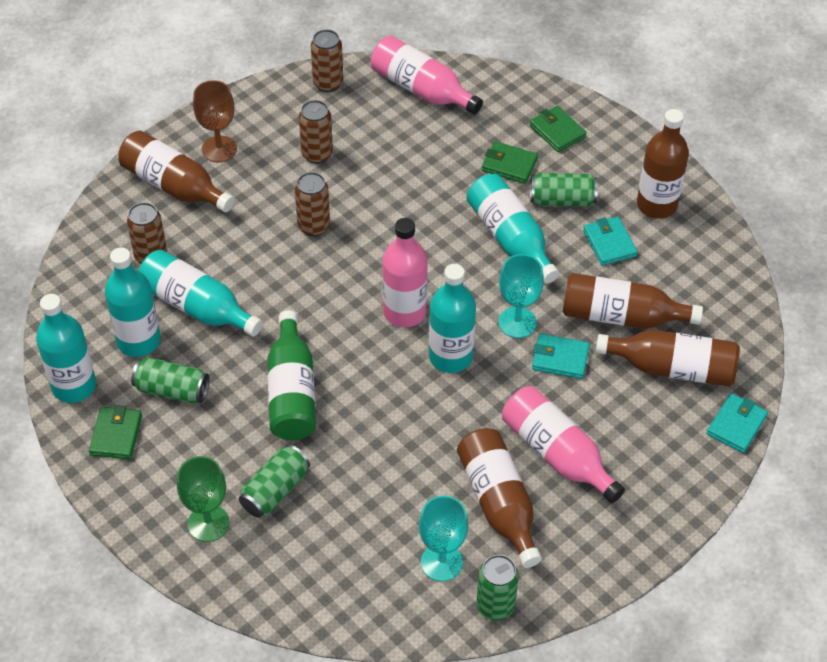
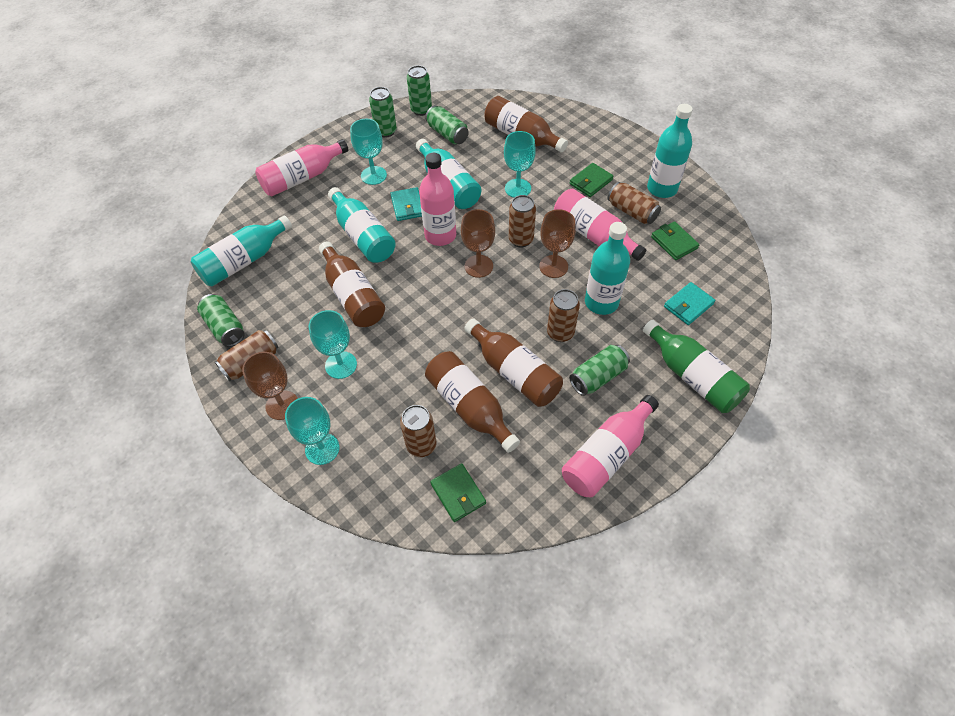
brown bottle: [118,131,235,212] [457,428,542,568] [563,273,703,329] [596,330,740,387] [637,109,689,219] = 5 -> [319,241,385,327] [425,351,520,453] [464,319,563,407] [484,96,568,152] = 4
brown can: [127,202,167,264] [295,172,330,236] [299,100,333,164] [311,29,343,92] = 4 -> [215,330,279,382] [400,405,437,457] [509,195,536,247] [547,289,580,342] [608,182,661,224] = 5
brown goblet: [193,80,237,162] = 1 -> [242,352,298,420] [461,209,495,278] [539,209,576,278] = 3
green can: [131,357,209,404] [239,445,310,518] [476,555,519,621] [530,173,598,207] = 4 -> [197,294,245,347] [369,87,397,138] [407,65,432,116] [425,105,469,144] [569,345,630,396] = 5
green goblet: [177,456,230,542] = 1 -> none = 0
pink bottle: [371,36,483,114] [382,218,428,327] [502,386,625,503] = 3 -> [255,139,349,196] [419,153,456,246] [554,189,646,261] [562,395,659,497] = 4
turquoise goblet: [419,496,468,581] [498,254,544,338] = 2 -> [285,397,339,465] [309,310,357,379] [350,119,387,185] [504,131,536,198] = 4
turquoise wallet: [532,334,590,379] [583,217,638,266] [707,393,768,453] = 3 -> [390,187,422,221] [664,282,715,325] = 2

